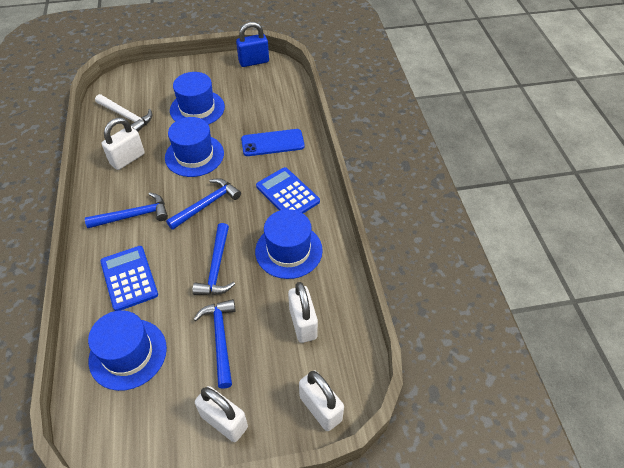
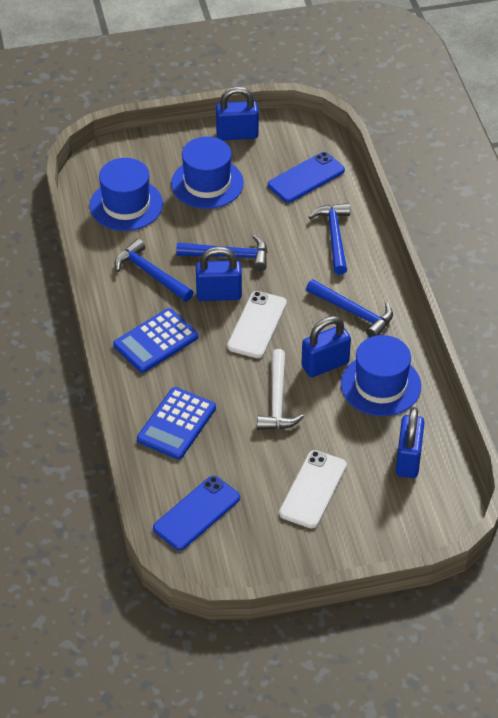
blue hat: [88,310,167,391] [165,117,224,177] [170,72,225,125] [255,209,323,279] = 4 -> [90,158,163,231] [171,137,244,209] [341,335,421,416] = 3
blue padlock: [236,22,269,67] = 1 -> [196,247,242,301] [216,87,259,140] [301,316,351,377] [396,407,424,478] = 4
blue phone: [241,129,305,156] = 1 -> [153,476,240,550] [268,152,345,203] = 2
white padlock: [101,118,145,170] [195,386,248,442] [288,282,318,343] [299,370,344,431] = 4 -> none = 0
white phone: none = 0 -> [227,291,287,358] [279,450,347,528] = 2

